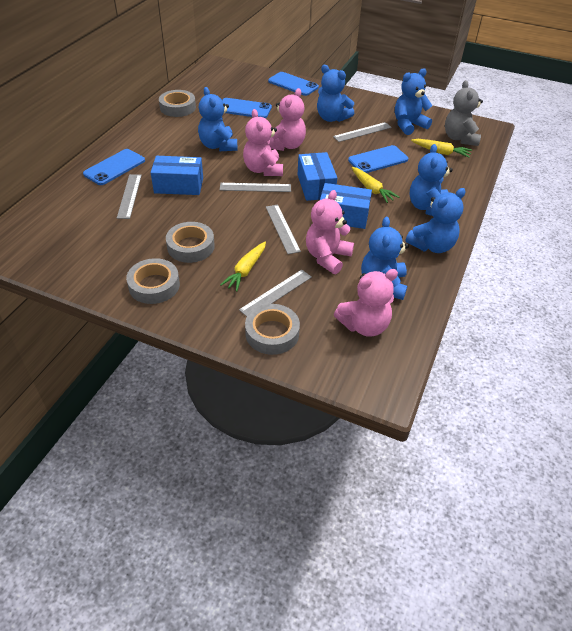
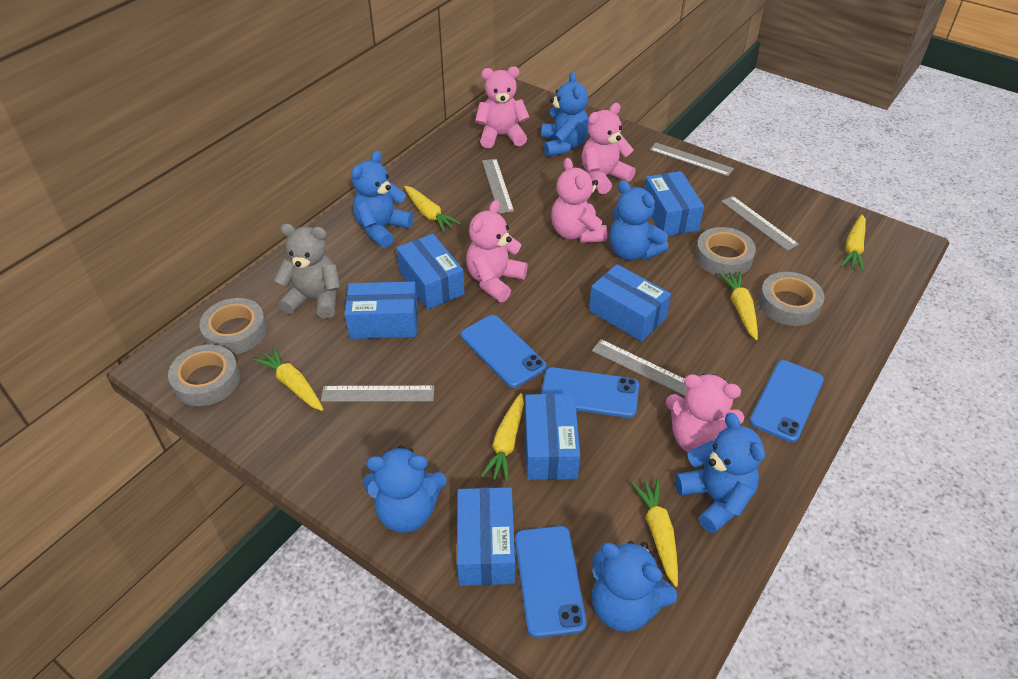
blue box: [151,156,203,195] [298,152,337,201] [320,183,372,229] = 3 -> [345,281,418,339] [396,234,465,309] [457,487,515,586] [525,394,580,480] [589,264,671,342] [644,171,704,236] = 6
pink teddy bear: [243,109,283,176] [269,88,306,151] [306,190,354,274] [334,269,398,337] = 4 -> [466,200,528,302] [475,67,529,148] [551,158,607,243] [582,103,636,194] [666,374,744,452] = 5
yellow carrot: [220,242,266,292] [351,167,399,203] [411,139,472,158] = 3 -> [253,347,323,411] [404,186,461,233] [481,393,524,483] [631,479,678,587] [719,271,758,340] [841,214,866,272] = 6

